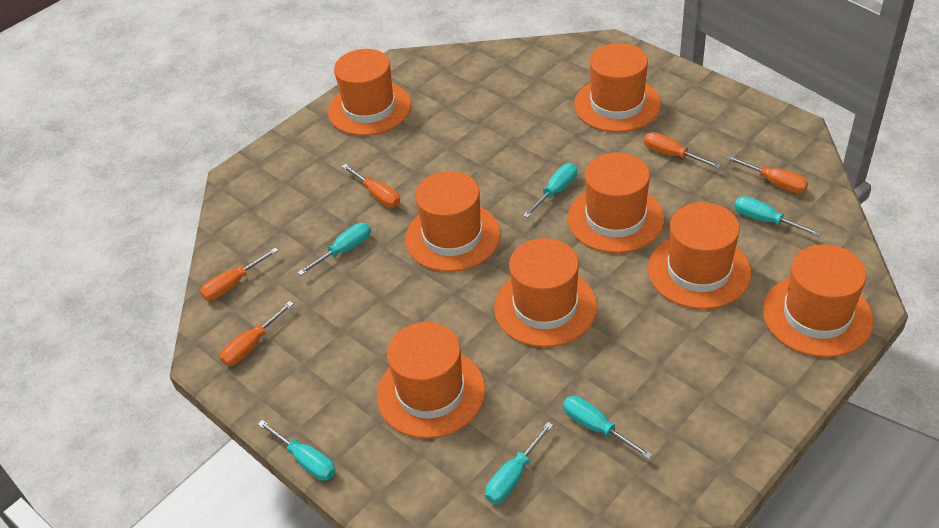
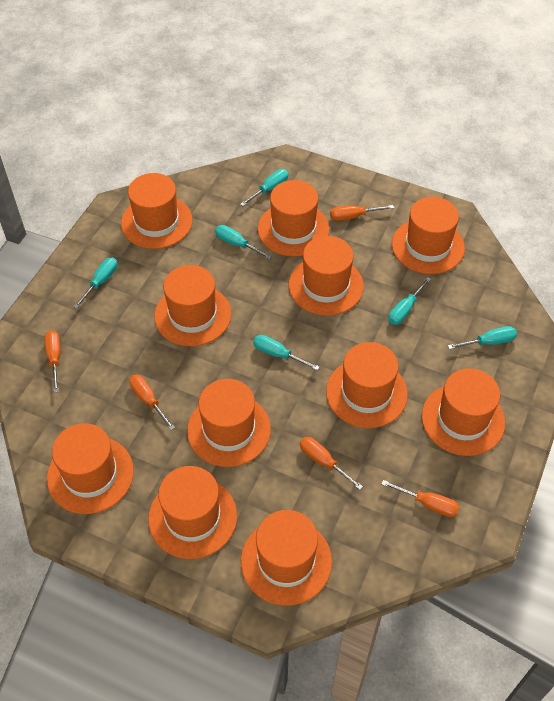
orange hat: [328,49,411,136] [377,322,486,439] [405,171,501,272] [494,238,597,347] [567,152,664,253] [574,43,661,132] [648,202,751,309] [763,244,873,357] = 8 -> [47,423,134,514] [121,173,193,249] [148,466,237,559] [154,265,231,347] [187,379,271,467] [241,510,332,606] [258,180,330,256] [289,236,364,316] [326,342,408,428] [392,197,465,274] [422,368,505,456] = 11

